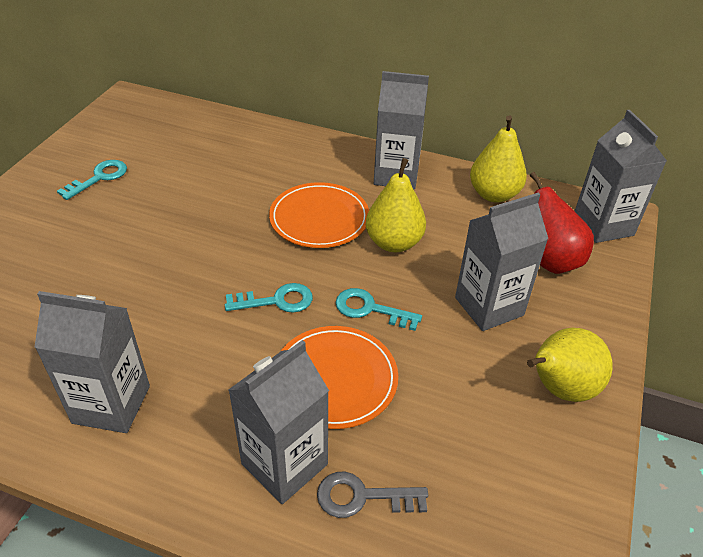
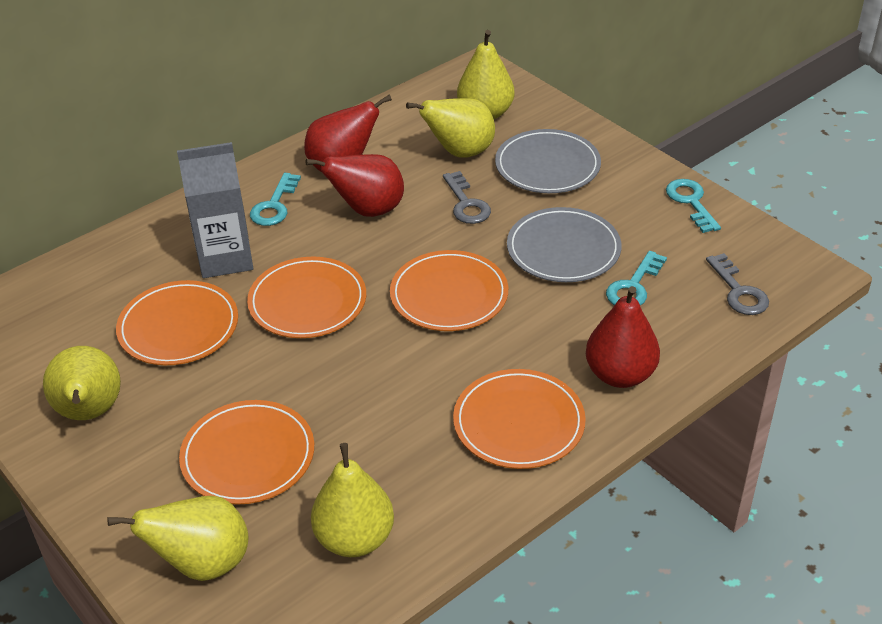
grey carton: [34,291,150,433] [228,340,329,504] [374,71,429,189] [455,193,548,331] [575,110,667,243] = 5 -> [177,142,253,278] = 1
grey key: [317,472,428,518] = 1 -> [443,171,491,224] [706,253,769,315] = 2
grey plate: none = 0 -> [495,129,601,193] [507,207,622,282] = 2
orange plate: [269,182,369,248] [280,326,398,429] = 2 -> [116,280,238,365] [179,400,314,505] [247,257,366,338] [390,250,508,331] [453,369,586,469] = 5
red pear: [530,172,594,274] = 1 -> [304,95,392,172] [305,154,404,217] [586,286,660,388] = 3
yellow pear: [366,158,426,252] [470,115,527,203] [527,328,613,402] = 3 -> [43,346,121,420] [107,496,248,581] [311,443,394,557] [406,98,495,157] [457,30,515,119] = 5

